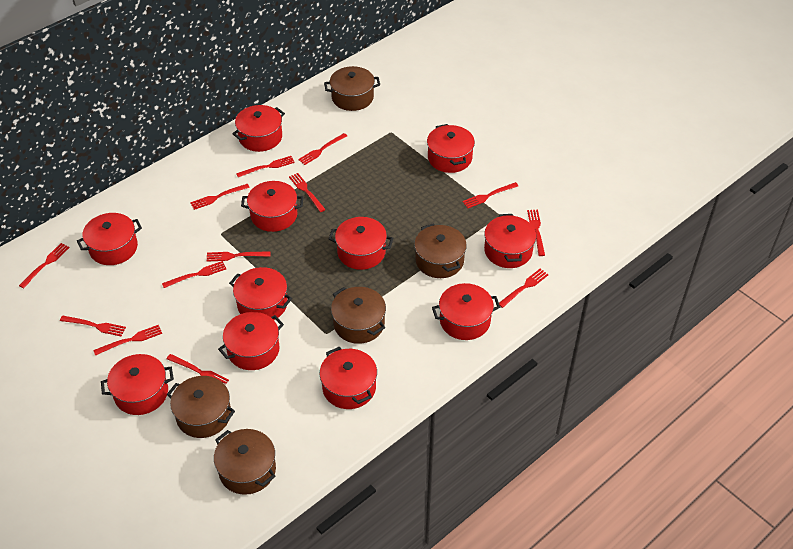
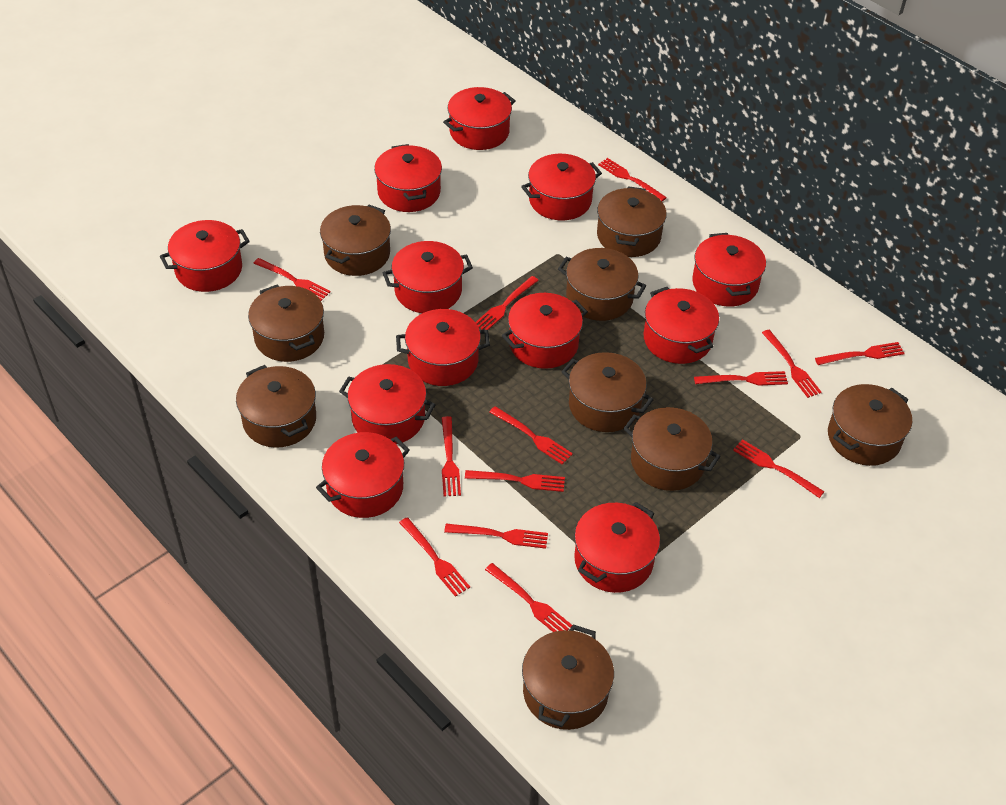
brown pot: [167,376,235,438] [214,429,276,495] [324,66,380,111] [331,287,386,344] [414,223,467,278] = 5 -> [236,365,316,448] [248,284,324,362] [320,205,391,276] [522,625,614,730] [558,248,646,321] [562,352,654,432] [597,186,667,257] [623,407,721,491] [828,384,912,466] = 9
red pot: [77,213,142,265] [101,354,174,415] [218,312,284,370] [229,267,292,320] [232,105,285,152] [241,181,303,232] [320,347,377,409] [329,217,393,270] [427,124,475,173] [432,283,500,340] [484,214,536,268] = 11 -> [160,220,250,292] [316,432,410,518] [339,364,436,444] [374,144,442,212] [383,241,473,313] [396,309,490,386] [443,87,515,150] [502,293,588,369] [521,154,602,220] [574,502,660,593] [644,287,719,364] [692,233,766,307] = 12

